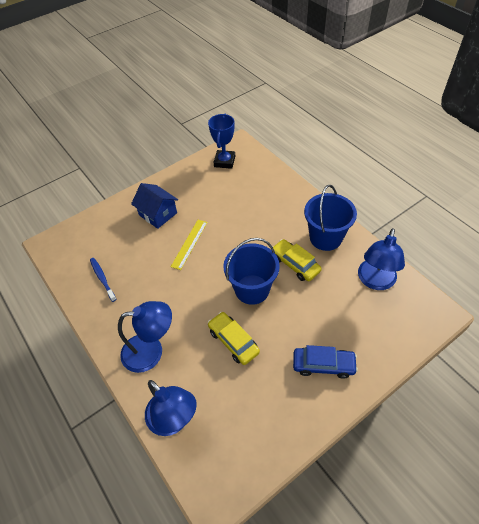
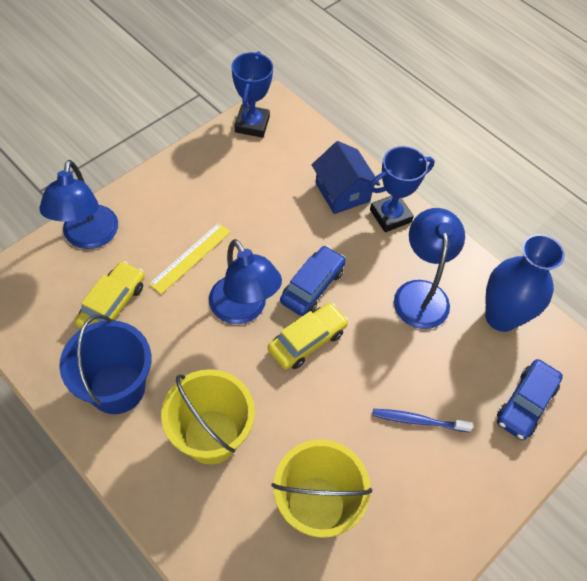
blue bucket: [223,238,280,305] [304,185,357,251] = 2 -> [59,314,151,414] = 1
blue car: [293,345,358,379] = 1 -> [280,246,346,316] [497,359,563,440] = 2
blue trophy: [208,114,235,169] = 1 -> [231,51,273,138] [369,146,435,232] = 2
blue vase: none = 0 -> [485,234,565,332] = 1
yellow bucket: none = 0 -> [161,369,255,464] [271,439,372,538] = 2

